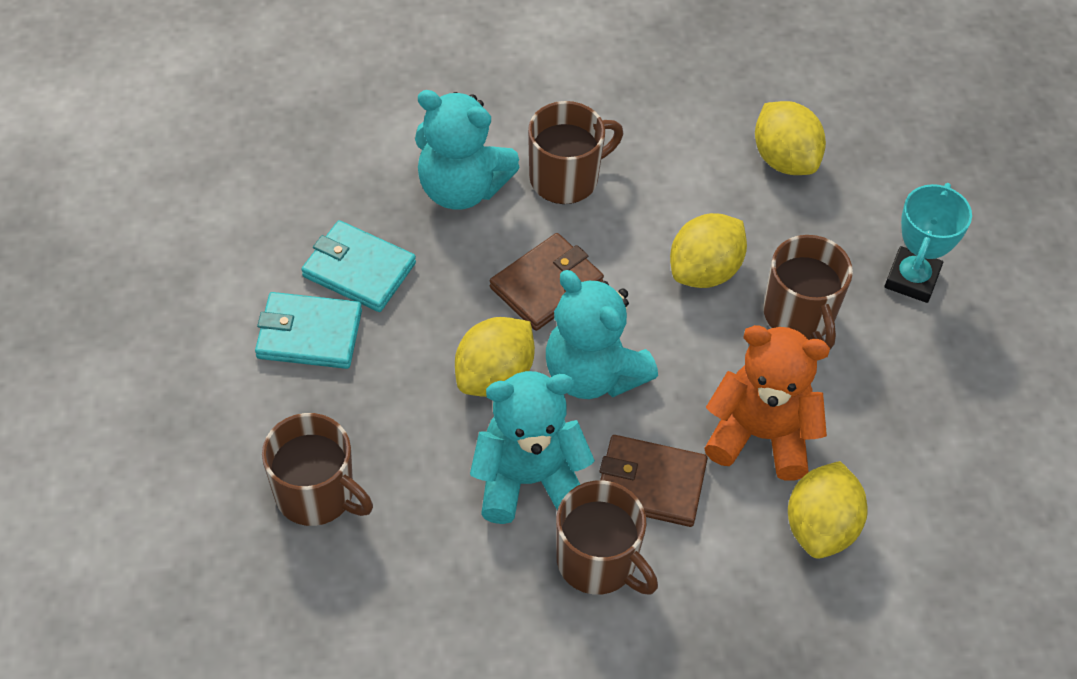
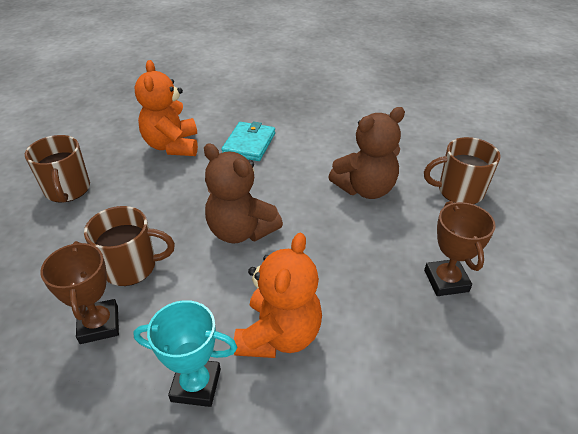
brown mug: [262,413,373,526] [528,101,623,204] [556,481,658,595] [763,235,853,349] = 4 -> [25,135,90,203] [84,206,175,286] [424,137,500,204] = 3
brown teddy bear: none = 0 -> [204,144,283,243] [328,107,405,199] = 2
brown trophy: none = 0 -> [40,241,119,344] [424,201,496,296] = 2
brown wallet: [490,233,604,331] [599,435,708,527] = 2 -> none = 0
orange teddy bear: [704,325,830,481] = 1 -> [134,60,198,156] [234,233,322,358] = 2
turquoise teddy bear: [415,90,520,210] [470,371,595,524] [546,270,658,399] = 3 -> none = 0
turquoise wallet: [255,292,362,369] [301,220,416,312] = 2 -> [221,121,275,161] = 1
yellow lemon: [455,317,535,397] [670,213,747,288] [755,101,826,175] [788,461,868,559] = 4 -> none = 0

